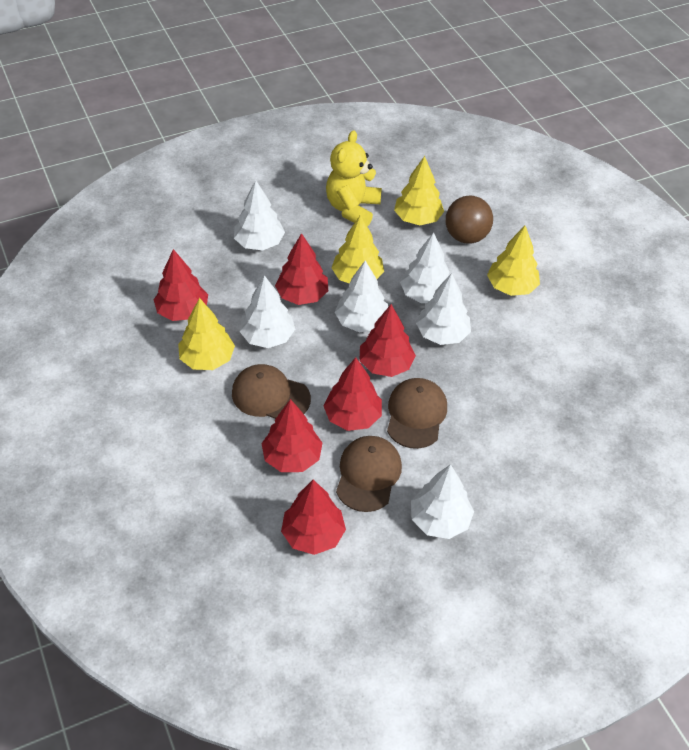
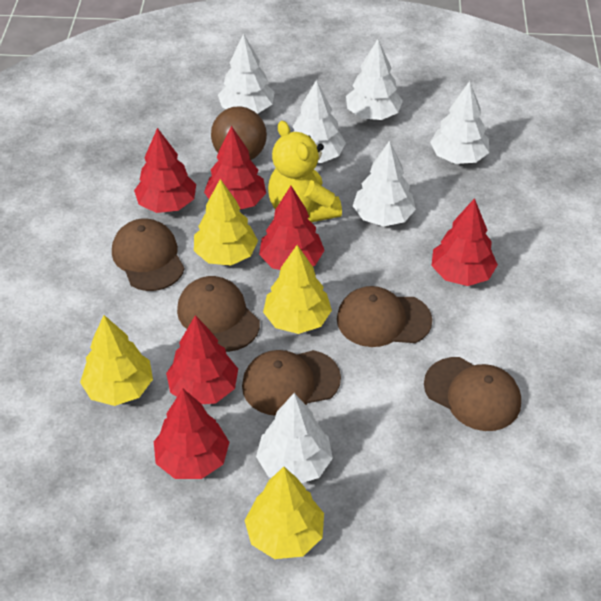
brown cap: [232,364,311,419] [336,436,402,512] [387,378,447,449] = 3 -> [112,218,185,291] [177,276,260,352] [242,350,341,416] [337,286,432,347] [424,357,521,431] = 5

